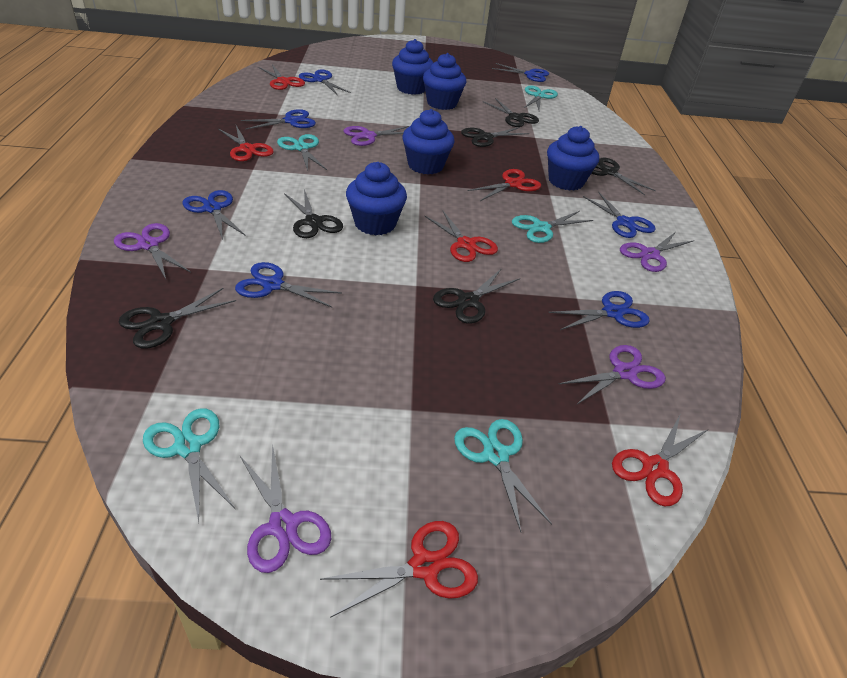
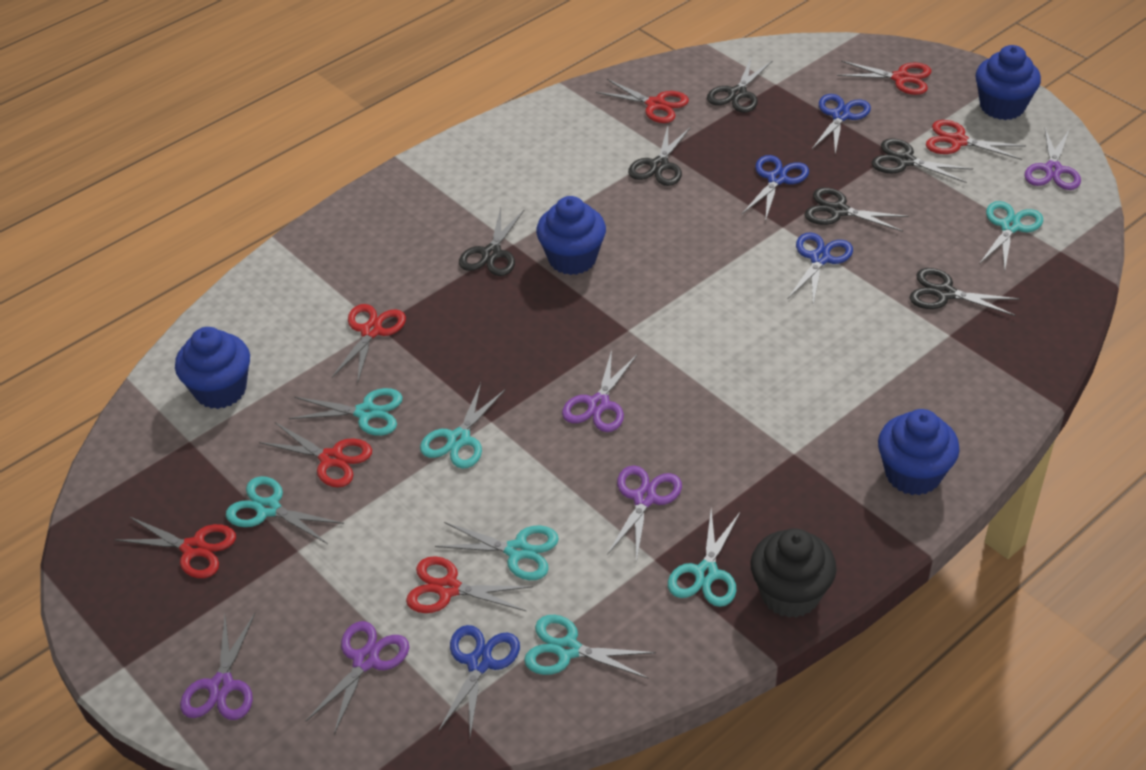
black cupcake: none = 0 -> [750,528,837,618] = 1
blue cupcake: [346,162,407,235] [392,39,434,95] [402,109,455,175] [423,53,466,110] [547,126,599,191] = 5 -> [175,327,250,409] [536,196,606,275] [878,409,960,495] [976,45,1041,120] = 4
blue scissors: [183,190,246,240] [235,262,342,307] [241,109,316,130] [299,69,351,95] [492,63,549,82] [548,291,650,330] [583,192,656,238] = 7 -> [438,625,520,737] [742,155,809,222] [787,232,853,305] [812,94,871,154] = 4
red scissors: [218,125,274,161] [258,64,305,90] [320,521,478,618] [425,210,498,262] [468,169,541,201] [612,413,707,506] = 6 -> [115,516,236,578] [259,422,372,487] [332,304,406,381] [406,556,533,613] [595,79,689,123] [837,61,932,95] [926,120,1026,160] = 7
turquoise scissors: [143,408,235,522] [277,134,327,171] [454,419,552,532] [512,211,593,243] [524,86,558,110] = 5 -> [226,476,344,544] [289,388,403,436] [420,383,506,469] [435,522,559,580] [524,615,656,679] [668,509,740,607] [979,201,1043,272] = 7

